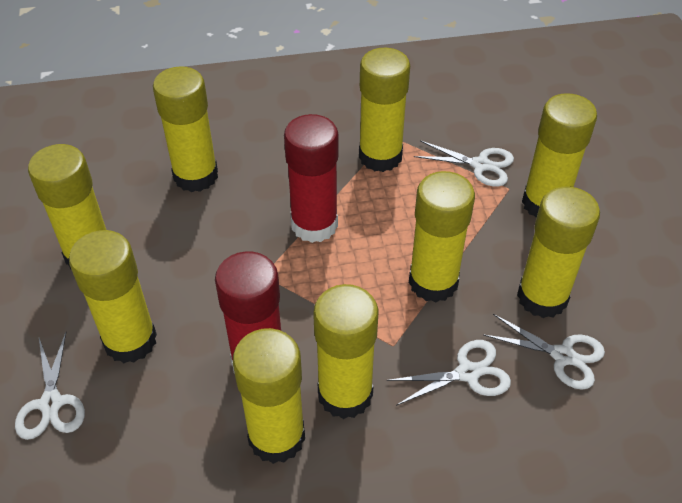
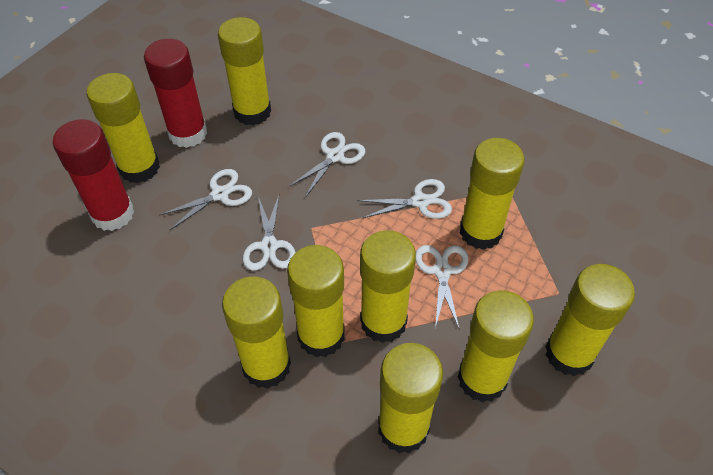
white scissors: [15,332,85,440] [387,340,511,406] [414,140,514,187] [484,314,605,390] = 4 -> [159,169,252,230] [243,195,296,271] [289,132,365,198] [358,179,452,219] [415,245,468,330] = 5

